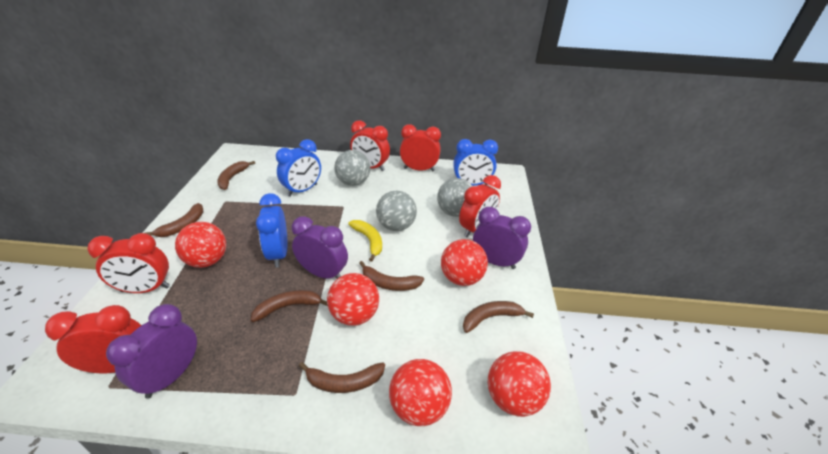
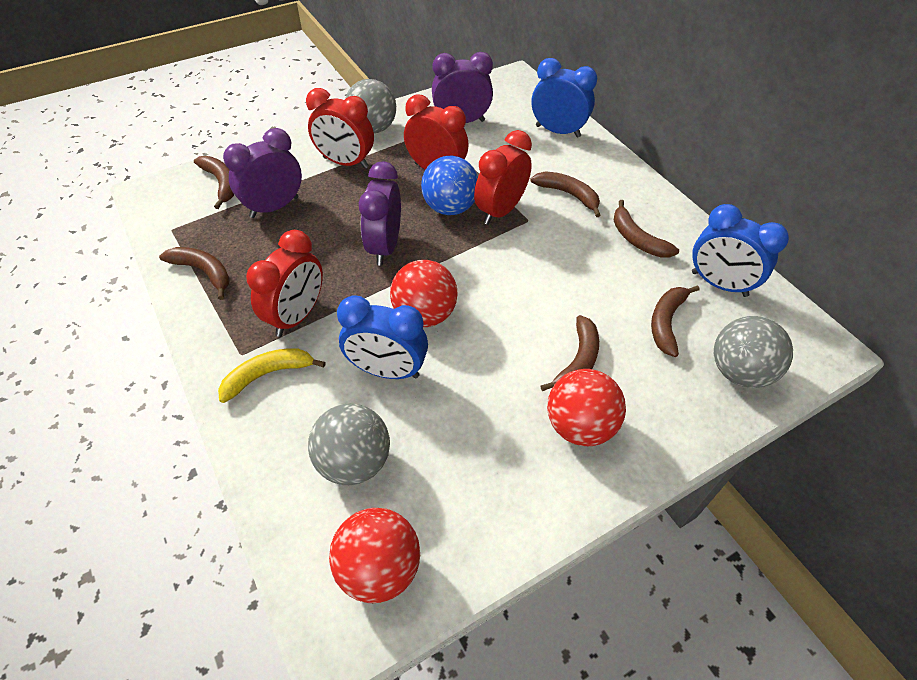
blue ball: none = 0 -> [421,156,478,215] = 1
red ball: [175,222,227,268] [327,273,379,326] [389,359,452,426] [441,239,488,286] [488,351,551,417] = 5 -> [329,508,420,603] [390,260,458,327] [547,369,626,446] = 3
red clock: [45,305,142,373] [87,233,170,293] [350,120,390,171] [400,124,441,171] [459,175,501,238] = 5 -> [246,230,323,337] [306,88,374,169] [404,94,469,170] [474,130,532,225] = 4

